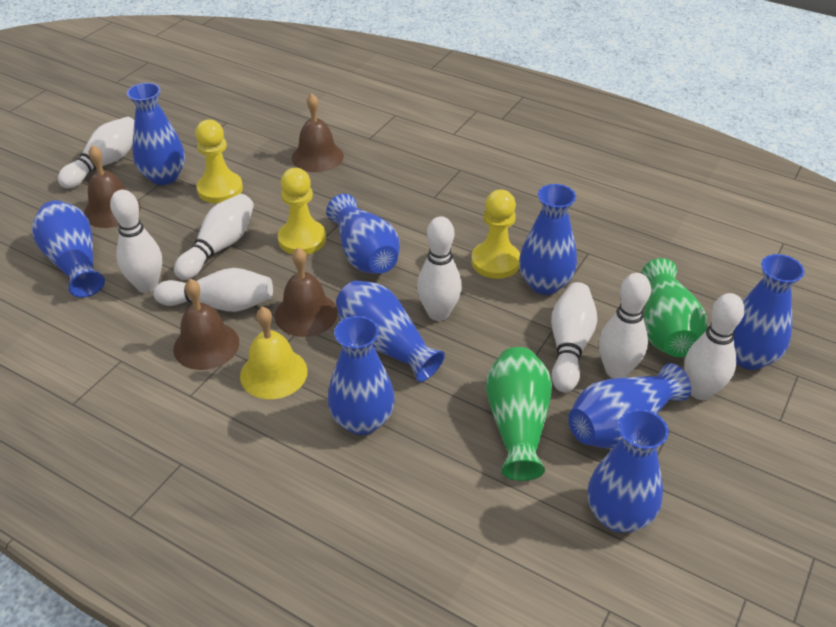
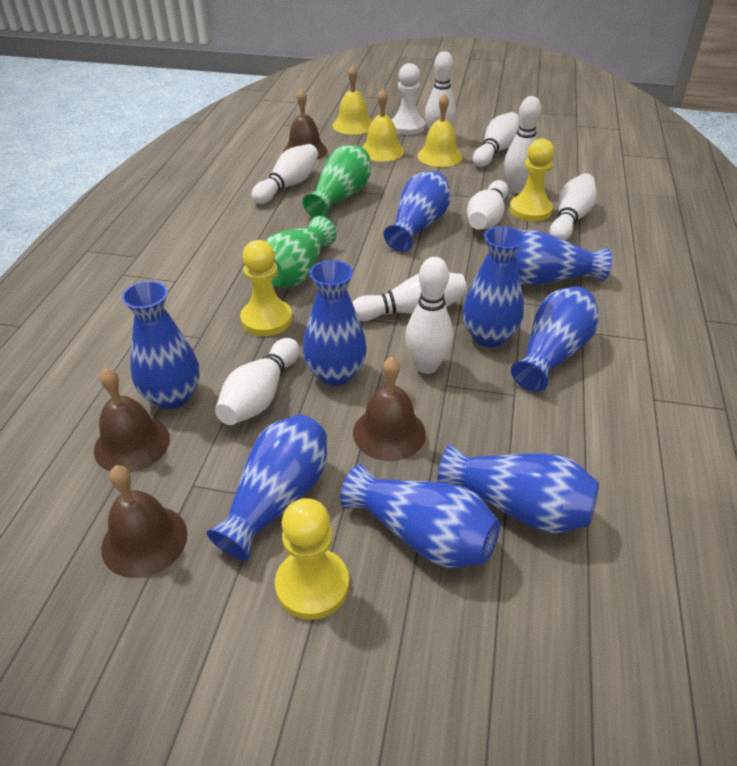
white bowling pin: [58,117,135,189] [110,190,162,293] [153,268,273,312] [174,194,254,280] [417,216,462,321] [551,282,597,393] [599,273,651,378] [684,293,745,400] = 8 -> [215,338,299,425] [251,144,318,204] [352,273,467,321] [405,257,453,374] [425,51,456,130] [467,180,509,230] [473,112,519,167] [504,96,541,194] [550,173,597,241] = 9
white pawn: none = 0 -> [391,63,425,135] = 1
yellow bell: [240,307,308,399] = 1 -> [333,65,372,135] [362,89,404,162] [417,93,462,167] = 3

